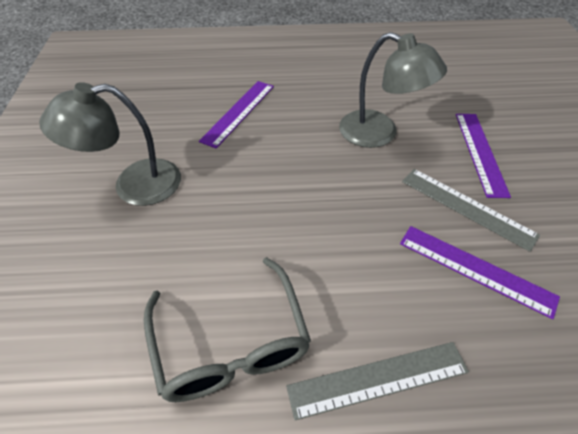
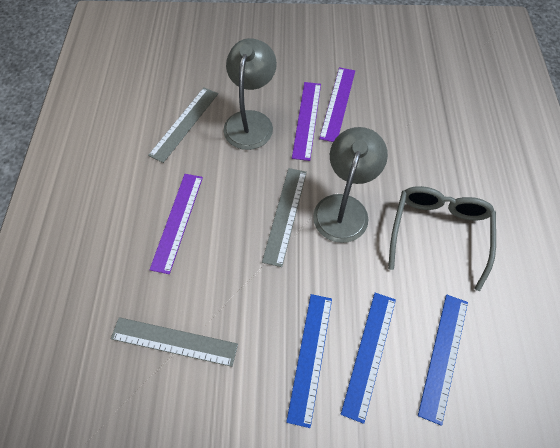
blue ruler: none = 0 -> [286,294,332,428] [341,293,396,424] [418,295,468,426] = 3
grey ruler: [286,342,469,420] [402,169,540,252] = 2 -> [111,317,238,367] [148,88,218,163] [262,168,307,267] = 3

